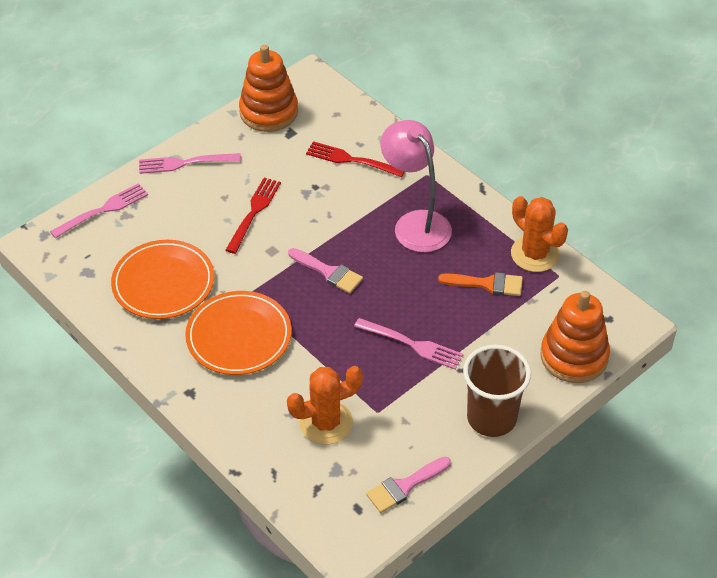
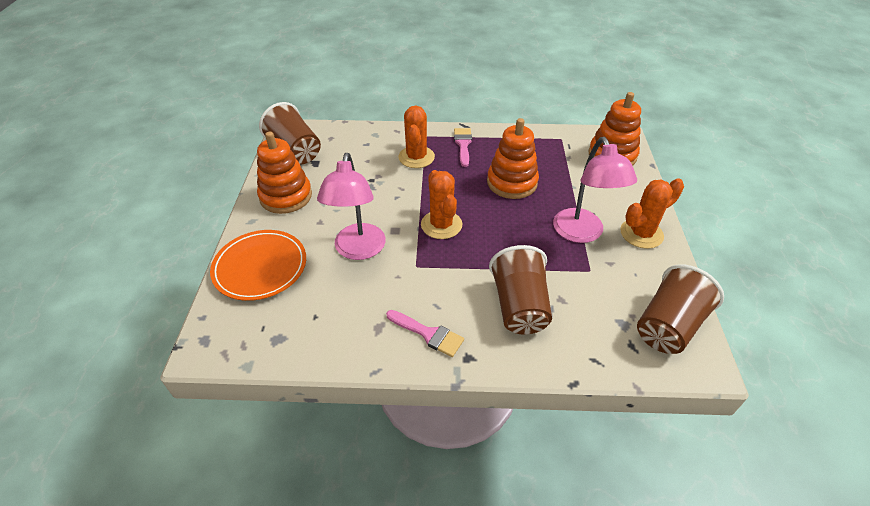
brown cup: [463,344,531,437] = 1 -> [259,102,321,165] [489,245,552,335] [637,264,724,354] = 3
orange brush: [438,272,523,296] = 1 -> none = 0
orange cactus: [287,366,363,445] [511,196,568,272] = 2 -> [398,105,435,168] [421,170,463,239] [620,178,684,249] = 3
orange plate: [111,240,214,319] [185,291,292,375] = 2 -> [210,230,306,301] = 1
orange stacking toy: [239,45,298,132] [540,291,610,383] = 2 -> [257,132,312,214] [487,118,539,199] [588,92,641,166] = 3
pink fork: [50,183,148,238] [139,153,241,174] [354,318,463,370] = 3 -> none = 0
pink lamp: [381,120,452,252] = 1 -> [317,153,386,260] [553,137,637,243] = 2
red fork: [226,178,281,254] [306,141,405,177] = 2 -> none = 0

